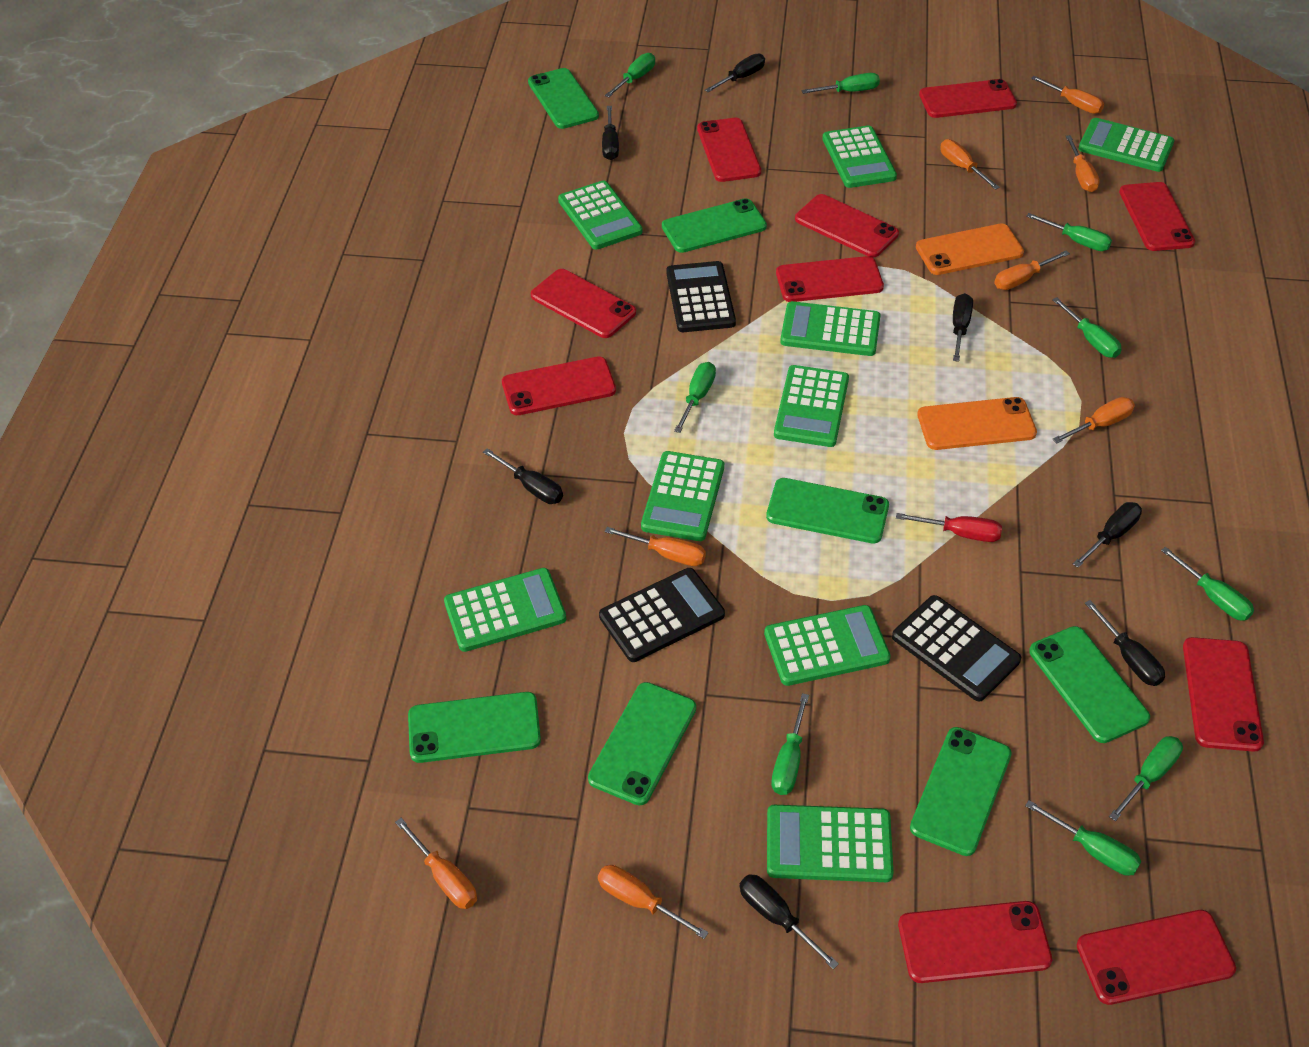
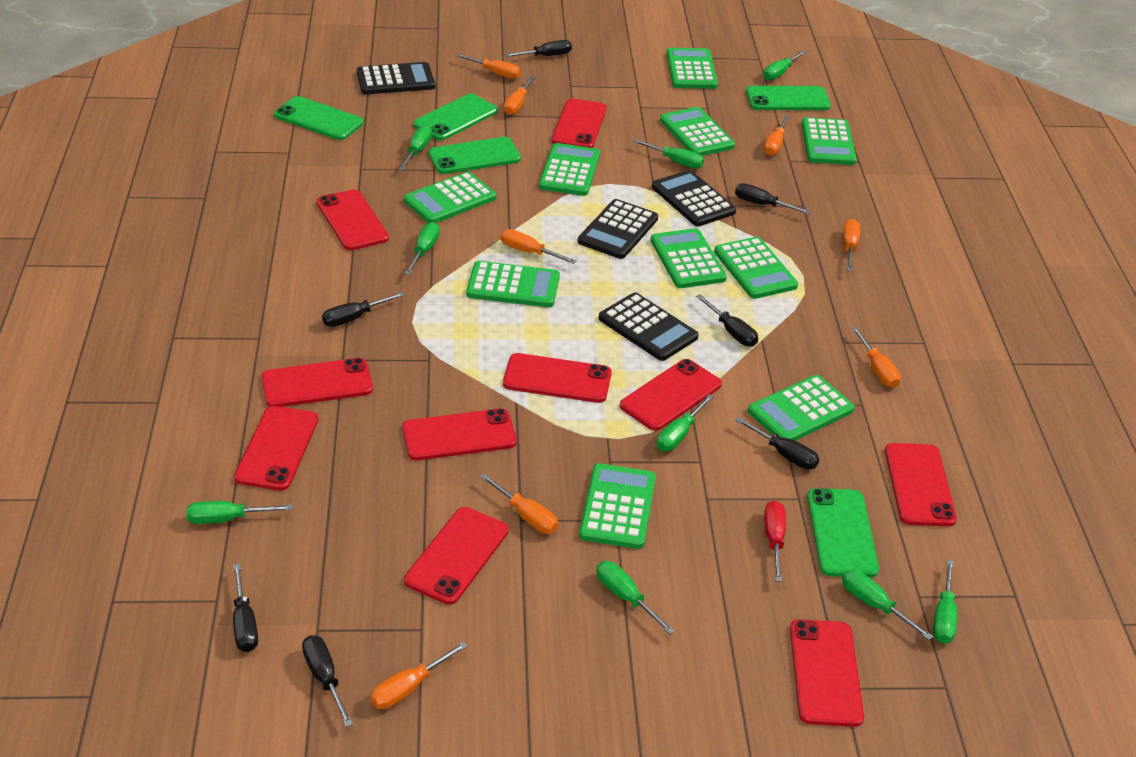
black calculator: [599,568,725,662] [666,261,736,332] [892,595,1021,701] = 3 -> [357,62,435,94] [578,199,658,259] [599,293,699,361] [652,170,736,227] = 4
green calculator: [444,568,566,652] [558,180,643,250] [641,451,724,541] [764,605,891,686] [767,805,894,882] [774,365,849,447] [780,301,881,356] [822,125,897,188] [1078,118,1174,172] = 9 -> [404,172,496,223] [466,261,560,308] [539,143,600,196] [579,463,656,549] [650,228,727,288] [660,107,735,156] [667,48,718,89] [714,237,798,299] [748,375,855,441] [802,117,856,165] = 10
green phone: [408,692,541,763] [528,68,599,129] [588,682,696,805] [662,198,767,253] [766,478,889,544] [910,727,1012,856] [1029,626,1150,743] = 7 -> [274,96,364,140] [413,94,498,140] [428,137,521,174] [746,86,831,110] [807,488,879,577] = 5
orange phone: [916,224,1024,275] [917,397,1037,450] = 2 -> none = 0

